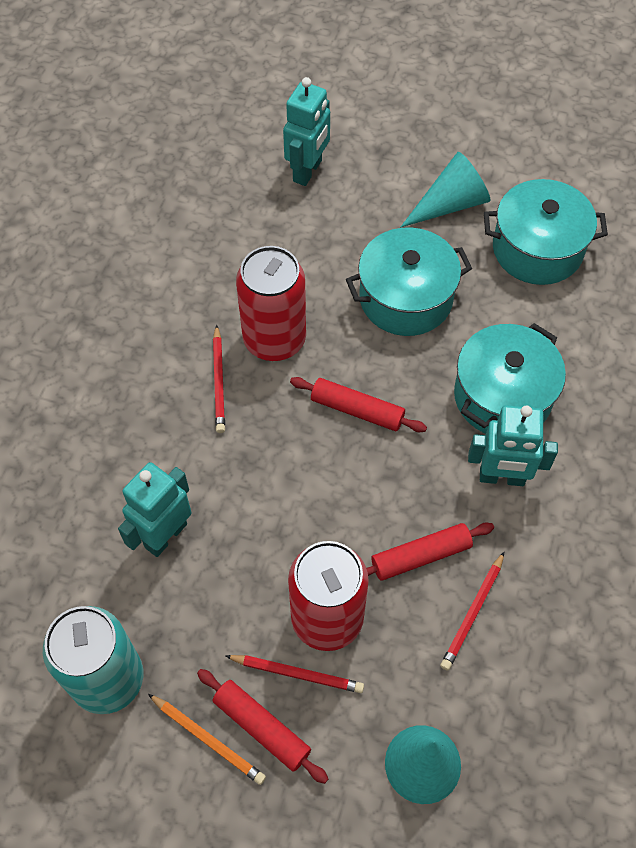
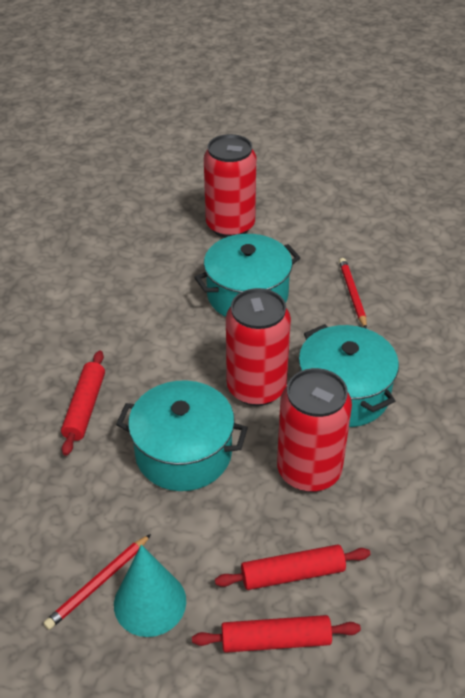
orange pencil: [148,694,266,785] = 1 -> none = 0
red can: [236,246,306,361] [288,541,369,651] = 2 -> [204,134,256,238] [226,288,291,406] [277,368,352,492] = 3
red pencil: [213,325,225,433] [225,655,364,693] [440,552,504,671] = 3 -> [43,534,151,630] [339,258,367,328] = 2
turquoise can: [43,606,143,714] = 1 -> none = 0
turquoise cone: [385,725,461,804] [401,152,490,227] = 2 -> [114,545,186,637] = 1
turquoise robot: [118,462,192,557] [283,77,330,186] [468,405,558,486] = 3 -> none = 0

